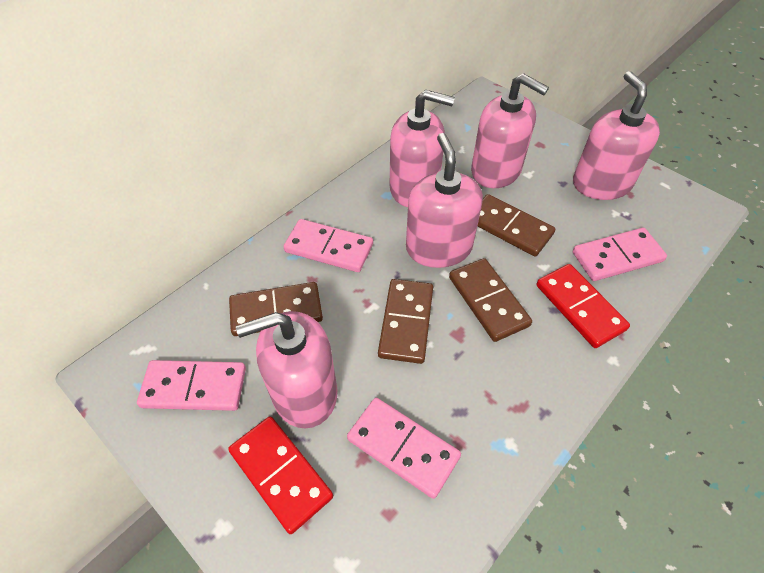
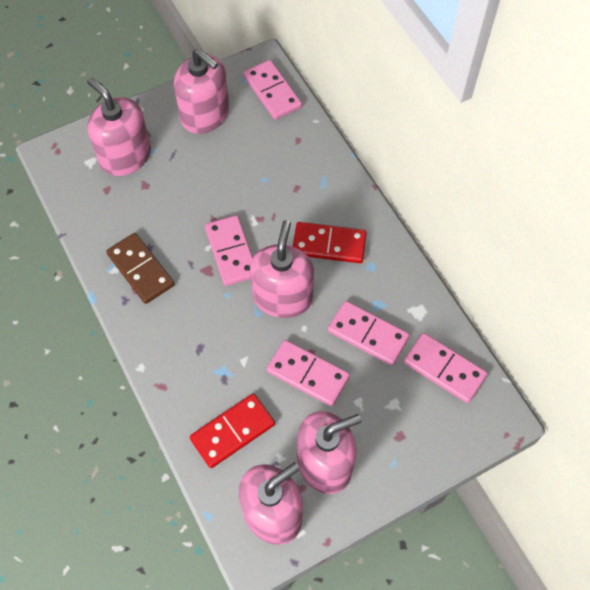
brown domino: [229,282,323,336] [378,279,433,364] [449,258,532,342] [478,194,555,256] = 4 -> [106,233,175,304] = 1
pink domino: [137,360,246,411] [284,219,373,272] [347,398,461,499] [573,228,667,281] = 4 -> [205,215,253,286] [243,60,302,120] [266,340,350,406] [328,301,410,365] [404,333,487,403] = 5

